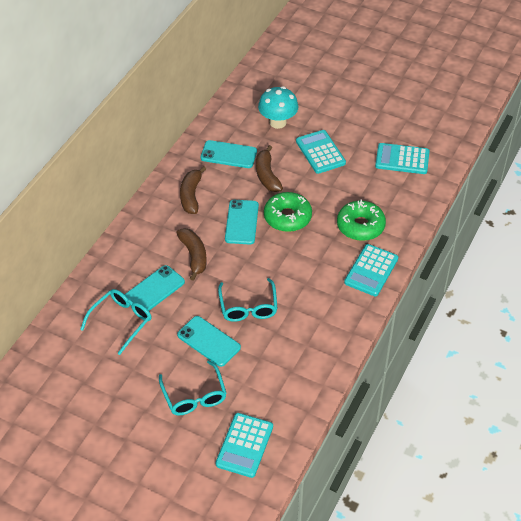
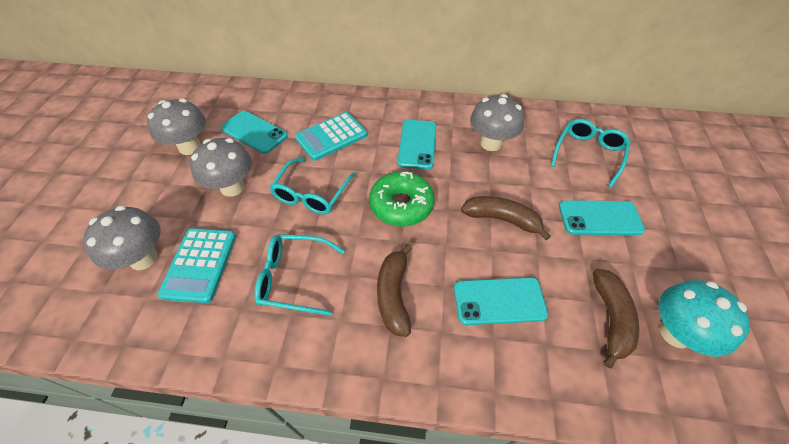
green donut: [264,192,312,232] [337,199,386,241] = 2 -> [369,171,435,226] = 1
grey mushroom: none = 0 -> [83,206,161,270] [147,99,206,155] [190,138,252,197] [470,94,524,151] = 4
turquoise calculator: [216,413,273,478] [296,130,346,174] [344,244,398,296] [375,143,429,174] = 4 -> [157,228,236,303] [295,112,367,161] = 2

